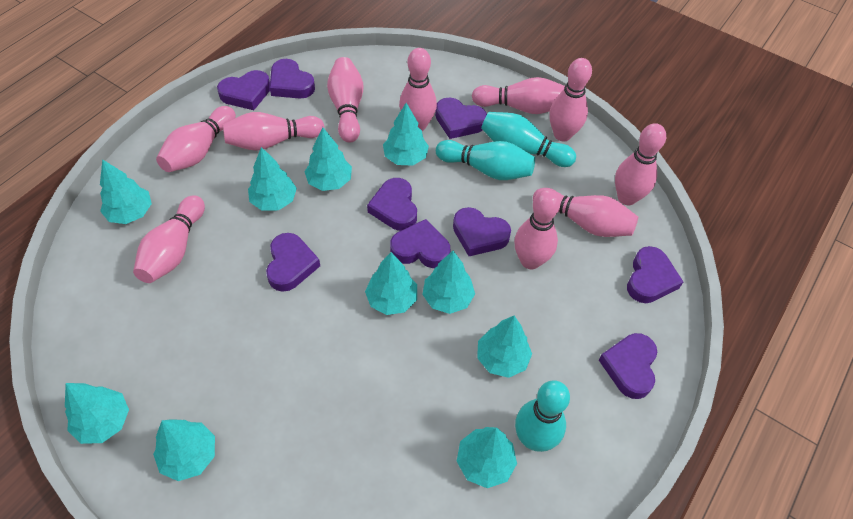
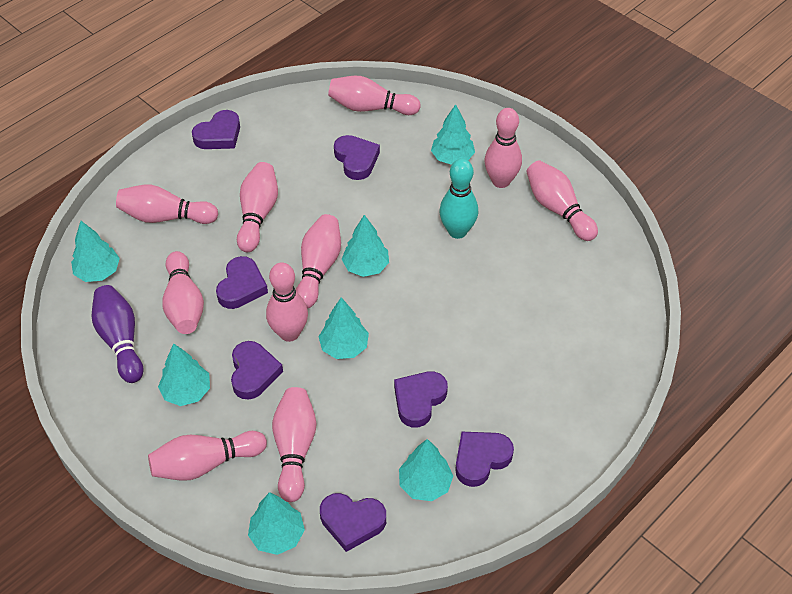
purple bowling pin: none = 0 -> [92,285,143,383] = 1
purple heart: [217,70,270,110] [266,233,320,292] [270,59,315,99] [367,178,417,231] [390,219,450,268] [435,97,487,139] [453,207,511,256] [599,333,657,399] [627,246,683,303] = 9 -> [192,110,240,149] [216,256,268,309] [231,341,283,400] [320,493,386,552] [334,135,380,180] [394,371,448,428] [455,432,514,487] = 7
turquoise bowling pin: [436,140,535,180] [481,112,576,167] [515,380,570,452] = 3 -> [439,158,478,239] = 1
turquoise tree: [65,383,129,444] [100,159,152,224] [153,419,215,481] [248,147,297,211] [305,127,352,191] [365,252,417,315] [383,103,429,166] [422,251,475,314] [457,427,517,488] [477,316,532,378] = 10 -> [71,221,120,282] [158,343,210,406] [248,492,305,555] [318,297,369,359] [342,215,389,277] [399,439,453,501] [431,104,475,165] = 7

